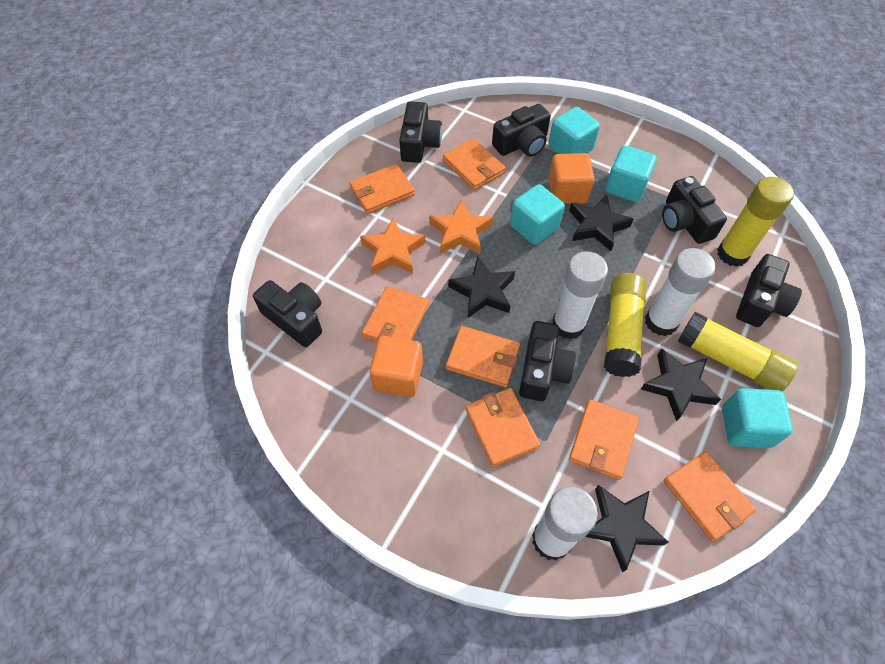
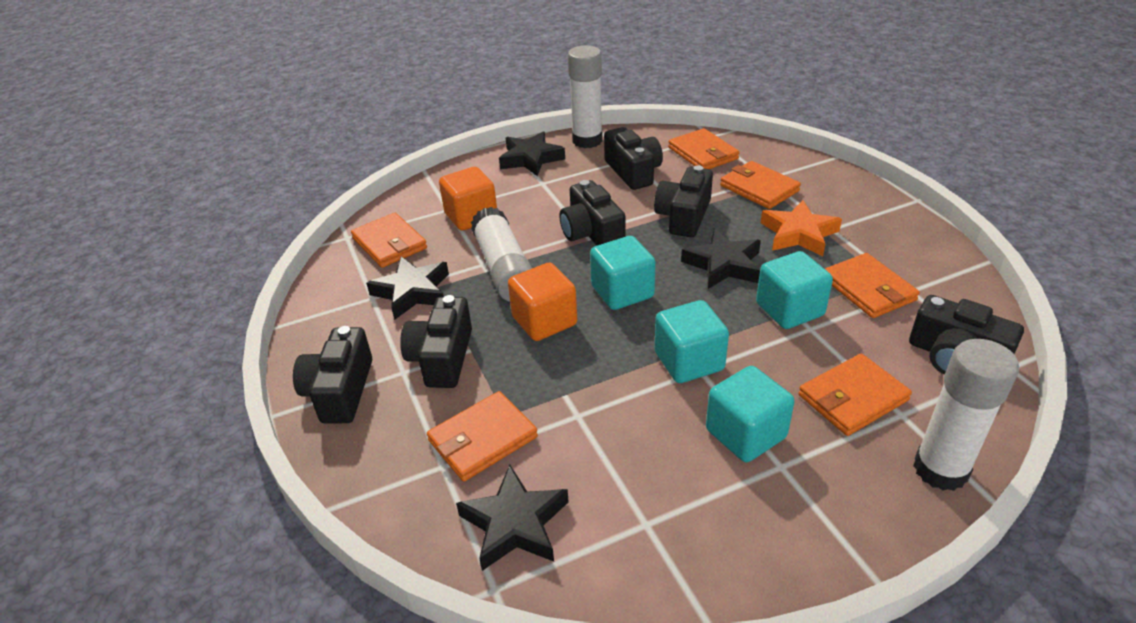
orange star: [360,218,425,274] [429,199,493,254] = 2 -> [761,200,842,256] = 1
orange wallet: [349,164,415,214] [362,286,429,342] [443,138,506,190] [446,326,520,387] [465,388,540,467] [569,399,639,480] [664,451,756,541] = 7 -> [351,213,427,268] [427,391,538,482] [668,128,740,169] [720,161,801,209] [799,354,912,436] [825,253,920,318] = 6
yellow glue stick: [604,273,646,377] [678,312,798,391] [717,177,794,267] = 3 -> none = 0

